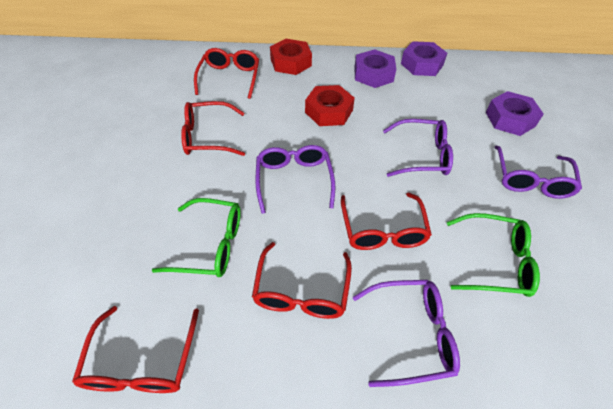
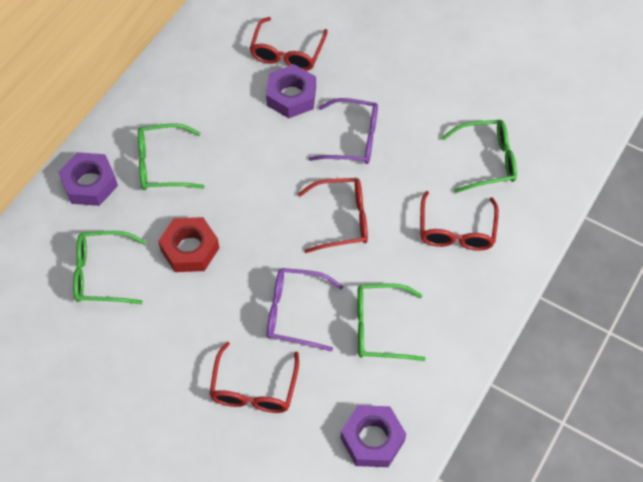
green glasses: [152,198,241,277] [447,213,540,297] = 2 -> [73,231,146,304] [138,123,205,190] [357,283,426,361] [441,120,517,193] = 4
purple glasses: [255,145,335,214] [353,280,460,387] [383,119,453,177] [495,146,582,199] = 4 -> [267,268,343,351] [309,98,378,164] = 2
red glasses: [72,306,199,393] [181,101,245,156] [194,48,259,99] [252,242,352,319] [341,193,432,250] = 5 -> [209,342,299,413] [250,17,328,71] [298,178,368,253] [420,191,499,251] = 4
red nut: [270,39,312,75] [305,85,355,126] = 2 -> [158,217,219,272] = 1

